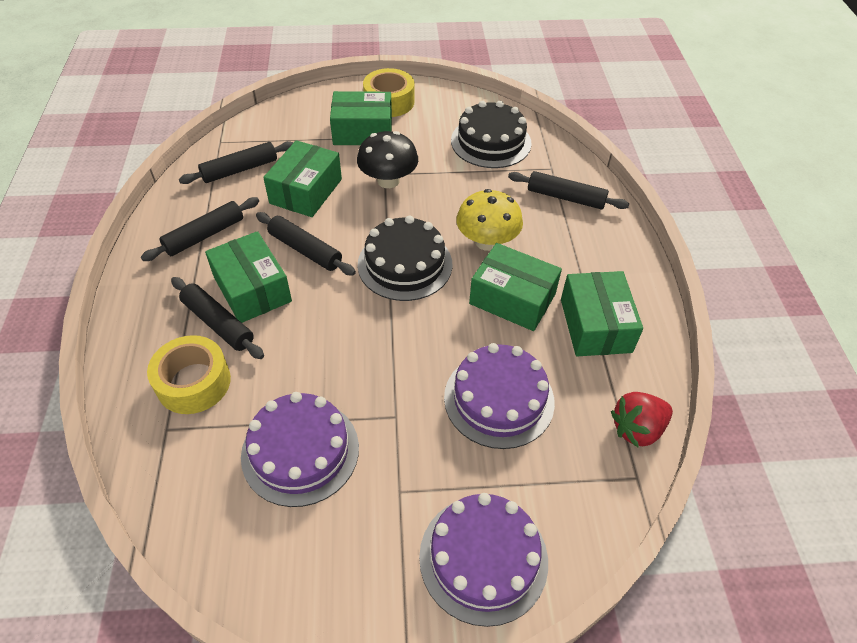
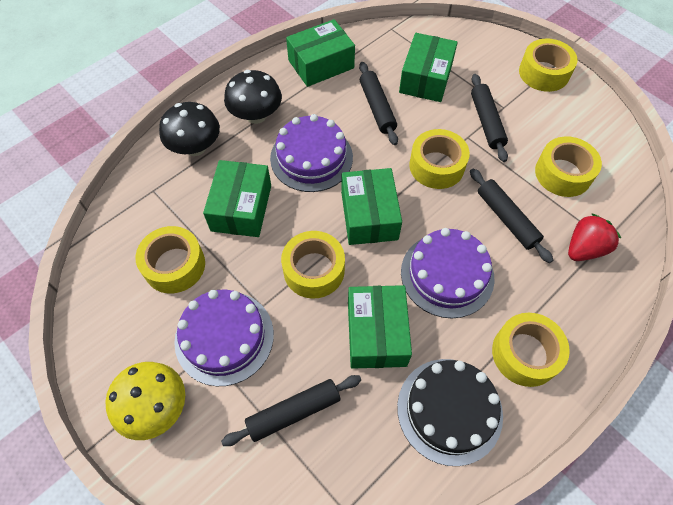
black cake: [358,215,452,301] [451,101,532,168] = 2 -> [397,359,503,466] = 1
black mushroom: [357,131,418,188] = 1 -> [159,102,220,156] [224,70,282,124] = 2
black rolling pin: [141,197,259,261] [171,277,264,359] [179,141,293,184] [256,212,356,275] [508,171,629,209] = 5 -> [221,375,361,446] [359,62,398,145] [470,169,553,263] [471,74,508,162] = 4
yellow tape: [147,335,231,414] [363,68,414,117] = 2 -> [135,226,205,293] [281,231,345,298] [409,129,470,189] [492,313,570,387] [519,38,578,92] [535,136,602,197] = 6

